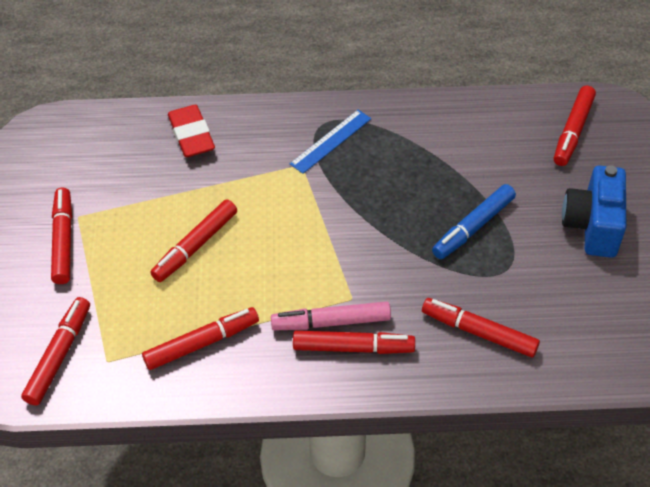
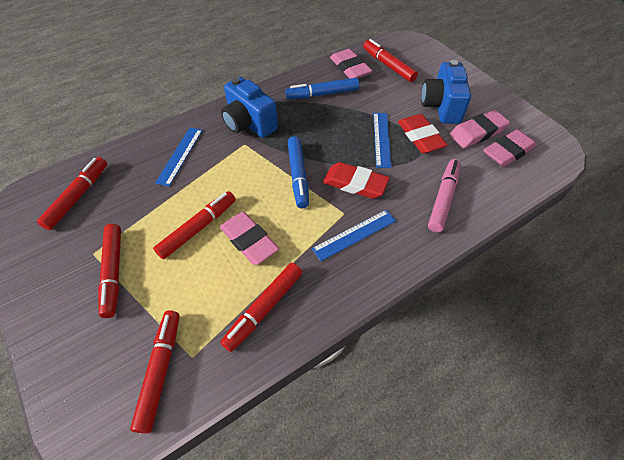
blue camera: [562,165,626,258] = 1 -> [221,77,278,138] [421,60,471,124] = 2
blue marker: [432,184,516,259] = 1 -> [285,78,359,99] [288,136,309,209] = 2
blue ruler: [290,110,371,174] = 1 -> [155,128,203,187] [312,210,396,261] [373,113,391,168] = 3
pink eraser: none = 0 -> [219,212,279,265] [330,49,372,78] [449,110,510,148] [484,129,537,167] = 4
red eraser: [168,105,215,157] = 1 -> [323,162,390,199] [398,114,448,153] = 2
red marker: [21,297,90,406] [51,188,72,284] [142,307,259,370] [150,199,237,282] [293,331,415,354] [422,298,540,357] [554,86,596,166] = 7 -> [37,157,107,230] [98,224,121,318] [130,311,180,434] [153,191,236,259] [220,263,302,352] [363,39,418,82] = 6

